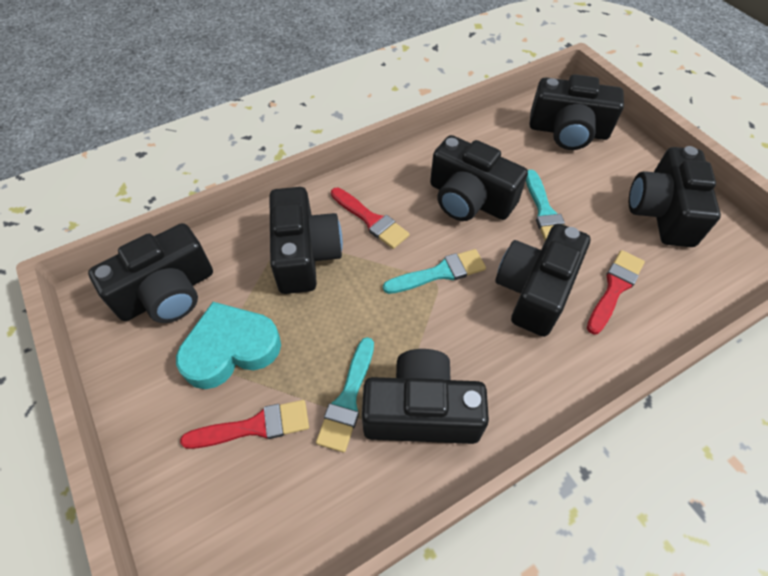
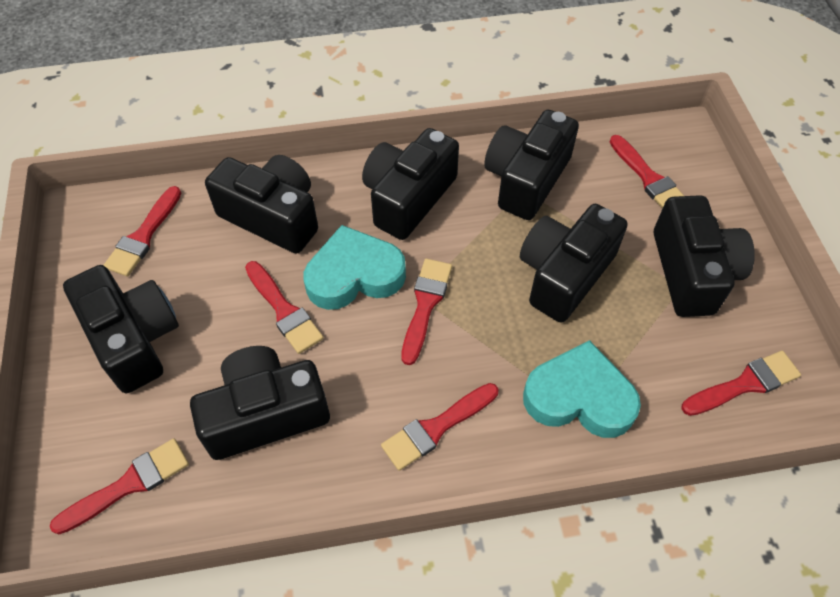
red brush: [180,400,309,449] [331,188,410,249] [587,250,645,335] = 3 -> [50,439,189,534] [104,186,181,277] [245,261,323,354] [381,383,498,471] [401,259,452,365] [610,135,684,209] [681,351,801,416] = 7
turquoise brush: [316,337,374,453] [383,249,486,294] [526,170,565,240] = 3 -> none = 0
turquoise heart: [176,302,281,389] = 1 -> [304,225,406,310] [523,340,641,438] = 2

